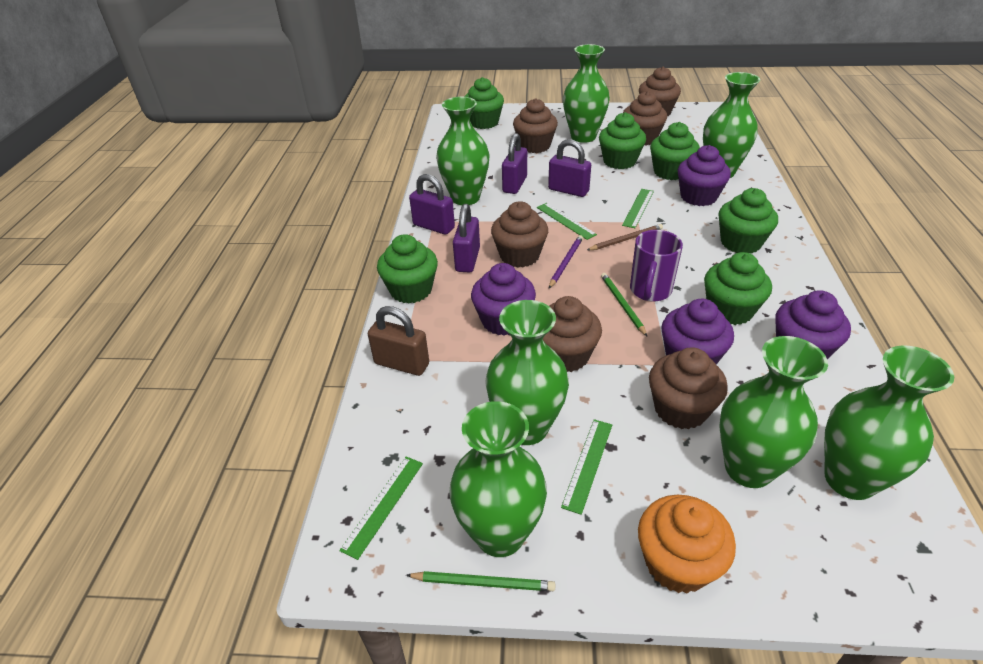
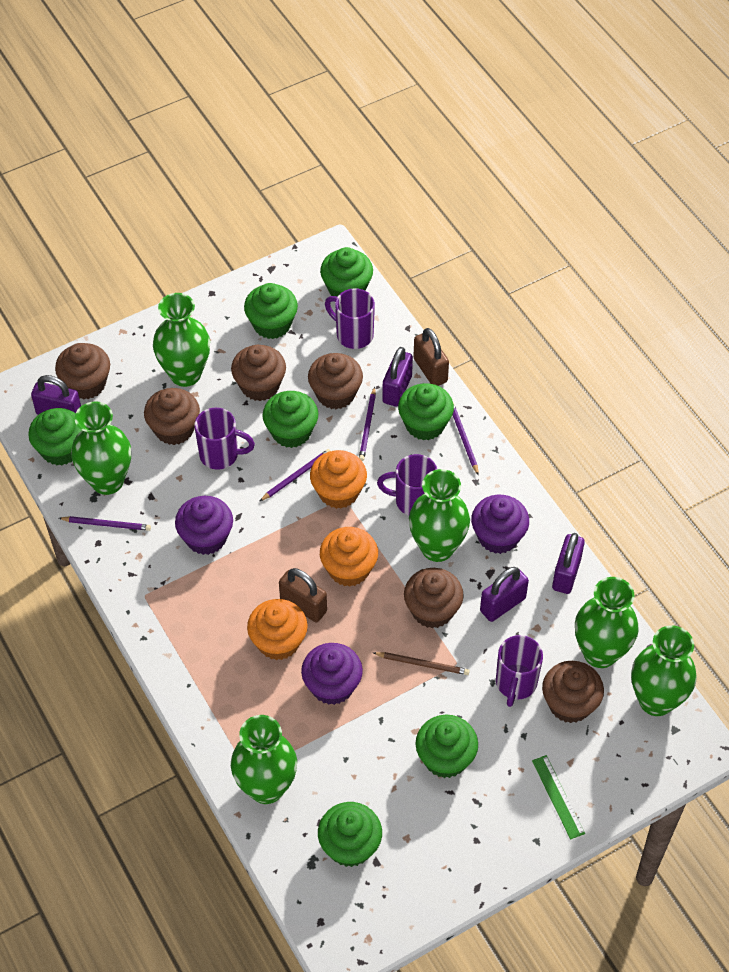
brown padlock: [368,306,429,376] = 1 -> [279,568,327,622] [413,328,449,386] = 2
green cupcake: [377,234,438,303] [464,77,504,129] [599,112,646,169] [650,122,700,180] [704,252,772,325] [719,188,778,254] = 6 -> [28,408,81,465] [244,283,298,339] [262,391,318,448] [318,802,382,867] [320,247,373,297] [398,383,454,441] [415,715,478,778] = 7
green pencil: [406,571,555,591] [601,273,647,336] = 2 -> none = 0
green ruler: [339,456,423,560] [537,203,597,240] [561,419,612,515] [622,189,654,228] = 4 -> [532,755,585,839] = 1
green vase: [436,97,490,205] [449,401,547,557] [485,300,569,445] [563,44,610,143] [703,72,760,178] [719,336,828,488] [824,345,954,500] = 7 -> [71,401,131,495] [153,293,210,387] [231,715,297,804] [409,469,470,562] [575,577,639,668] [631,625,697,716] = 6
orange cupcake: [638,495,736,593] = 1 -> [247,599,308,660] [310,450,367,509] [320,527,378,587] = 3
purple cupcake: [471,263,536,336] [661,299,734,365] [677,145,731,206] [775,290,851,359] = 4 -> [175,496,233,555] [301,643,363,705] [471,495,529,554] = 3
purple mug: [630,230,683,302] = 1 -> [194,408,255,470] [325,288,375,349] [377,454,437,516] [496,635,543,707] = 4
purple pencil: [549,235,583,288] = 1 -> [59,516,151,531] [260,449,331,501] [359,387,376,461] [453,403,479,475] = 4

